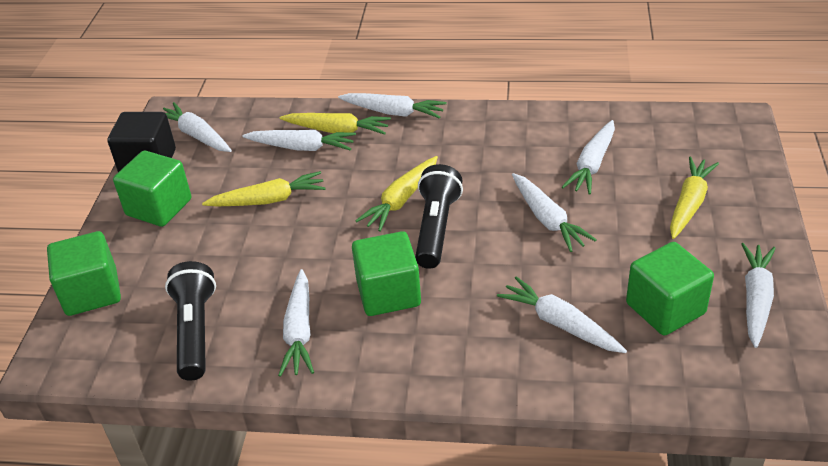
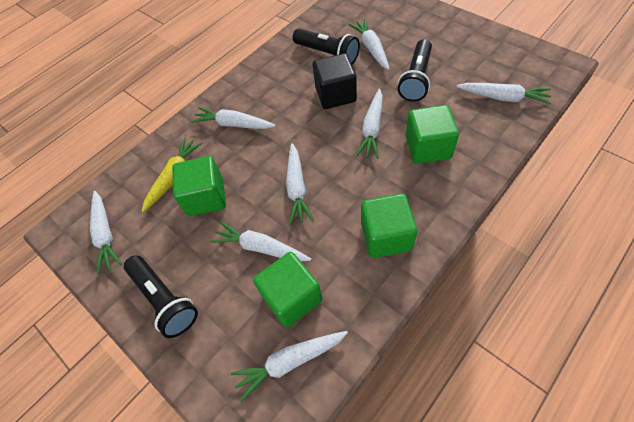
black flashlight: [165,261,216,381] [415,164,463,269] = 2 -> [124,255,198,338] [293,29,360,64] [398,39,432,102] = 3
yellow carrot: [202,171,326,206] [280,113,391,135] [355,156,438,232] [670,157,719,239] = 4 -> [142,137,202,212] = 1

